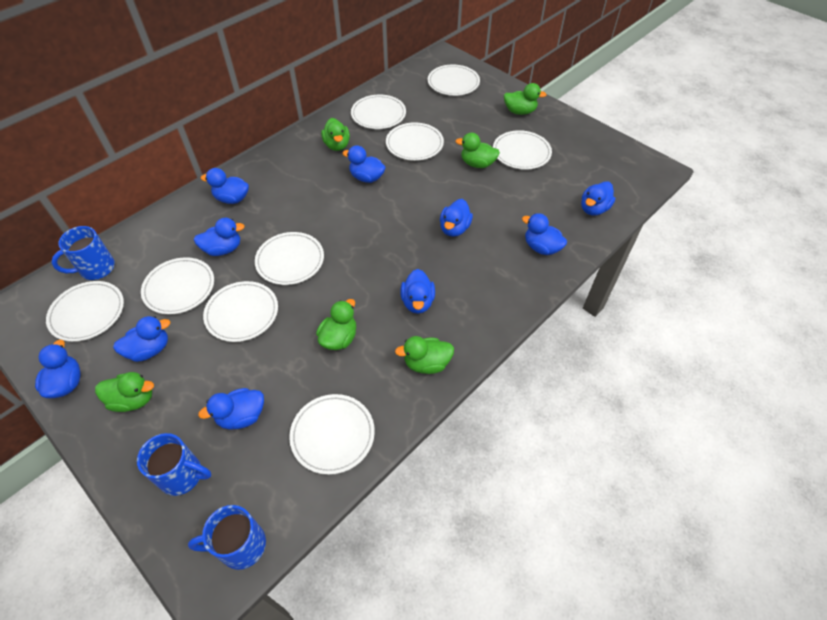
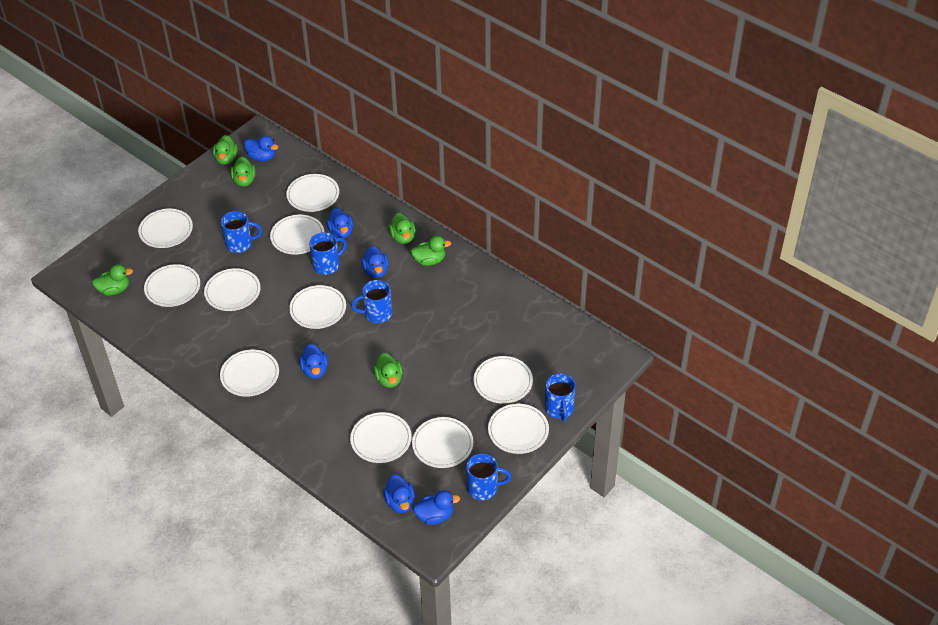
blue duck: [35,340,80,398] [113,316,170,362] [194,218,245,256] [198,388,264,430] [201,168,249,204] [342,145,386,183] [400,269,435,314] [440,199,473,237] [522,213,567,255] [581,181,615,216] = 10 -> [244,136,278,161] [299,344,328,379] [326,208,353,238] [361,246,389,278] [383,474,415,513] [413,490,460,525] = 6
blue mug: [51,226,115,280] [137,433,211,496] [188,505,266,570] = 3 -> [221,211,262,253] [309,232,347,275] [351,280,392,323] [466,453,512,500] [545,373,576,421] = 5
white plate: [46,281,124,342] [141,257,214,314] [203,281,278,342] [255,232,324,285] [289,394,375,475] [351,94,406,129] [386,122,444,161] [428,64,480,96] [493,130,552,170] = 9 -> [138,209,193,248] [144,264,200,307] [204,268,260,311] [220,349,279,397] [270,215,324,254] [286,174,339,212] [289,285,346,329] [350,412,412,463] [412,417,473,468] [474,356,533,404] [488,404,549,454] = 11

